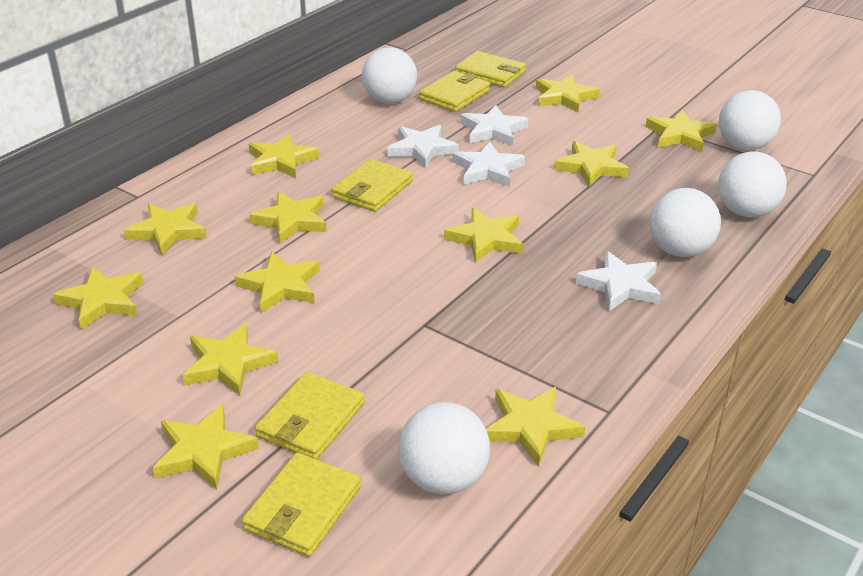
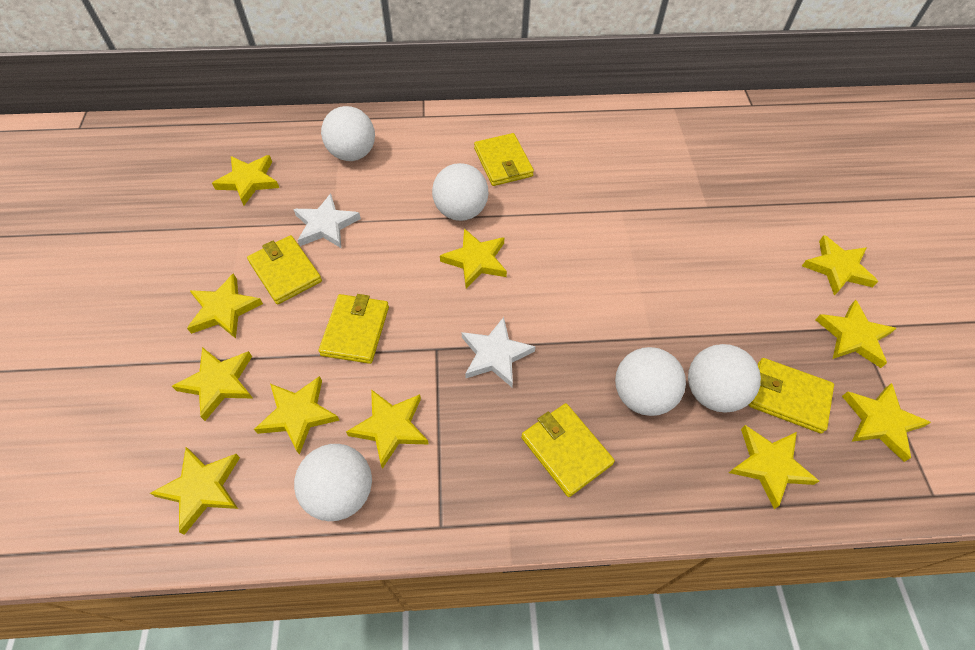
white star: [387,125,459,168] [452,142,525,187] [460,105,529,146] [576,251,661,311] = 4 -> [293,193,361,248] [462,317,536,387] = 2
yellow star: [53,266,144,330] [124,203,207,256] [153,404,259,490] [182,324,278,396] [234,252,320,313] [249,133,319,178] [249,191,327,244] [444,208,523,263] [486,387,585,467] [536,74,600,112] [554,141,629,187] [646,110,717,152] = 12 -> [150,447,240,535] [172,347,253,421] [187,273,263,339] [212,155,279,205] [254,376,339,455] [346,389,429,469] [440,228,507,288] [729,425,819,509] [802,235,878,296] [816,300,896,368] [842,383,931,462] = 11

